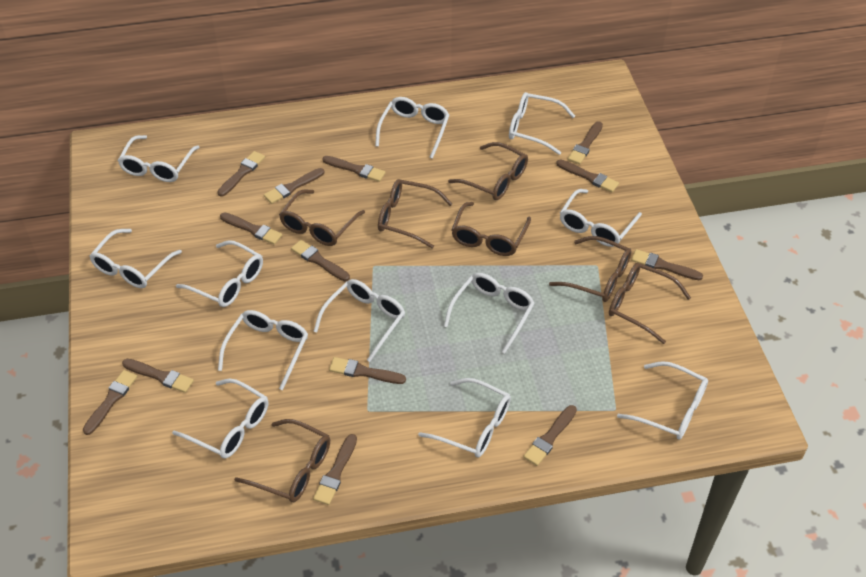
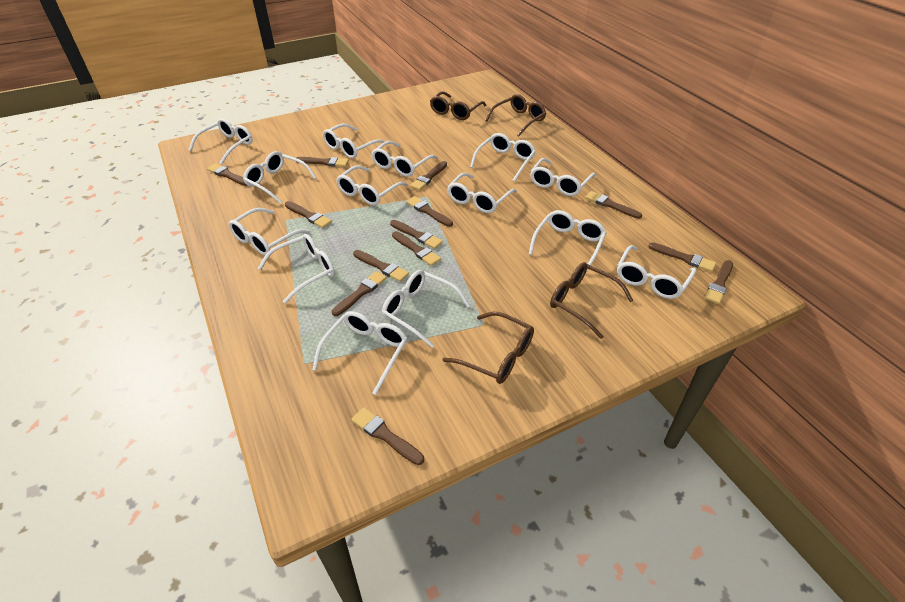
brown glasses: [234,419,330,502] [279,189,365,246] [378,179,452,249] [448,142,528,200] [452,202,531,256] [549,236,632,302] [609,263,691,344] = 7 -> [430,91,486,120] [442,312,534,384] [485,94,546,137] [550,262,634,339] = 4
white glasses: [90,229,182,288] [118,135,200,182] [172,378,268,459] [176,240,263,307] [218,310,308,390] [313,279,405,362] [375,97,450,159] [418,378,511,458] [444,273,535,354] [509,92,575,155] [560,189,642,247] [617,361,708,440] = 12 -> [189,118,253,164] [229,208,310,255] [243,151,317,204] [258,234,335,304] [313,311,408,395] [323,124,385,158] [336,165,408,205] [371,141,438,177] [382,270,470,347] [447,173,517,213] [470,133,536,182] [529,210,607,273] [530,158,595,196] [617,245,696,299] = 14

